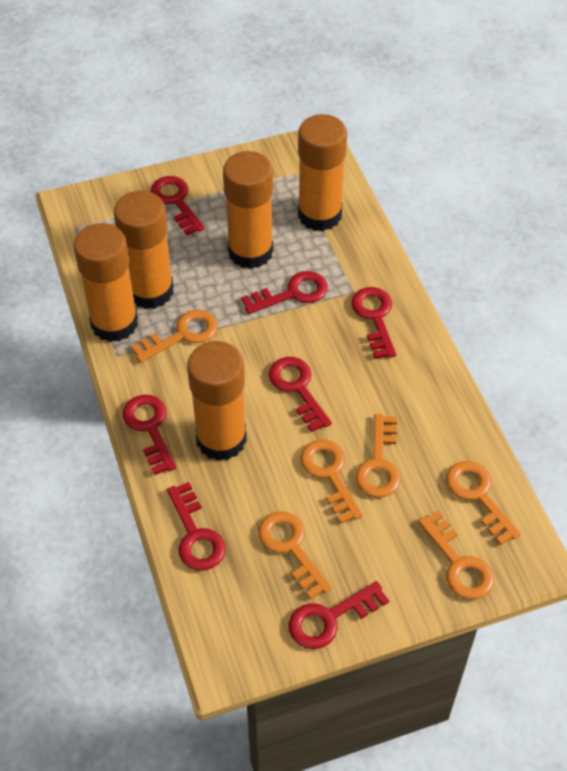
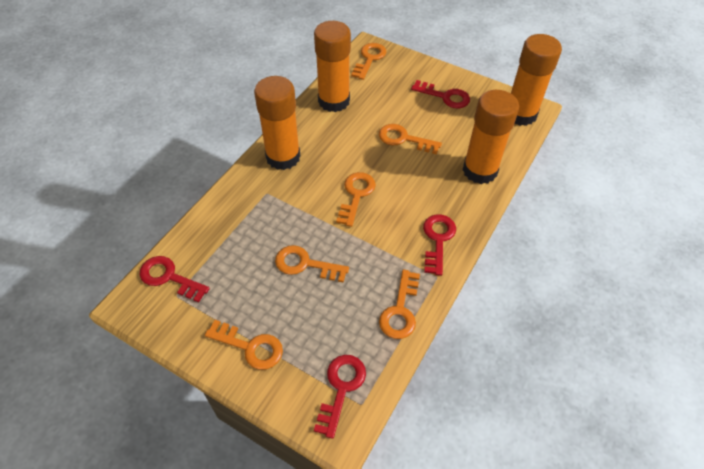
orange glue stick: [73,223,138,342] [114,191,174,309] [187,341,247,461] [223,151,273,269] [298,114,347,231] = 5 -> [254,76,300,170] [314,21,351,112] [463,90,519,184] [511,34,562,126] = 4
red key: [123,395,176,475] [150,176,205,235] [167,482,226,571] [241,271,328,314] [269,357,332,432] [288,581,389,649] [351,287,396,359] = 7 -> [140,256,210,302] [314,355,366,439] [411,80,470,108] [423,214,456,276] = 4

